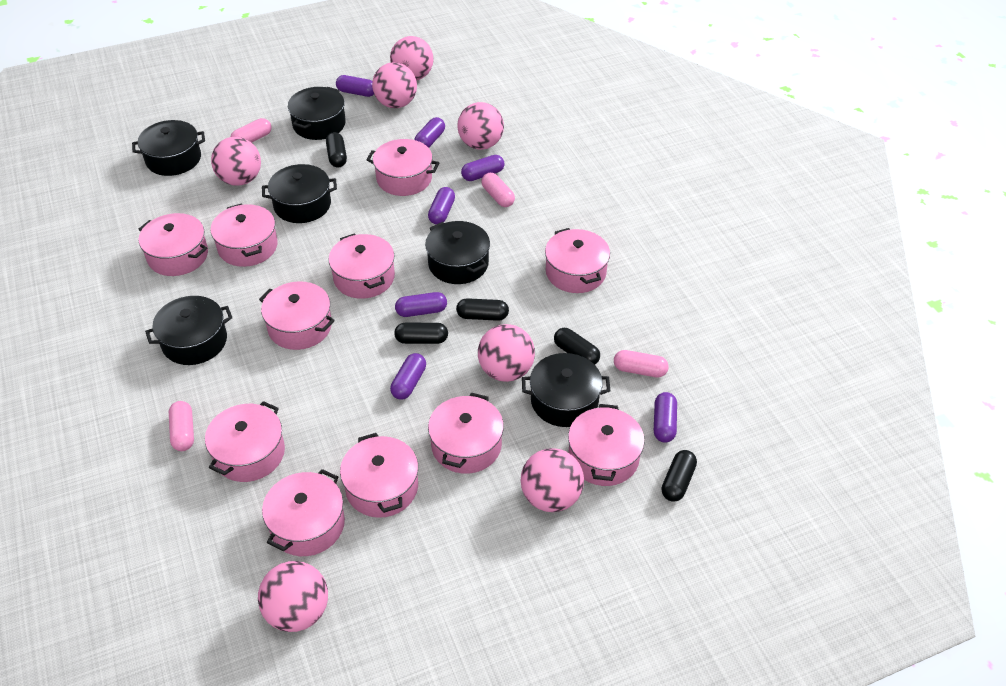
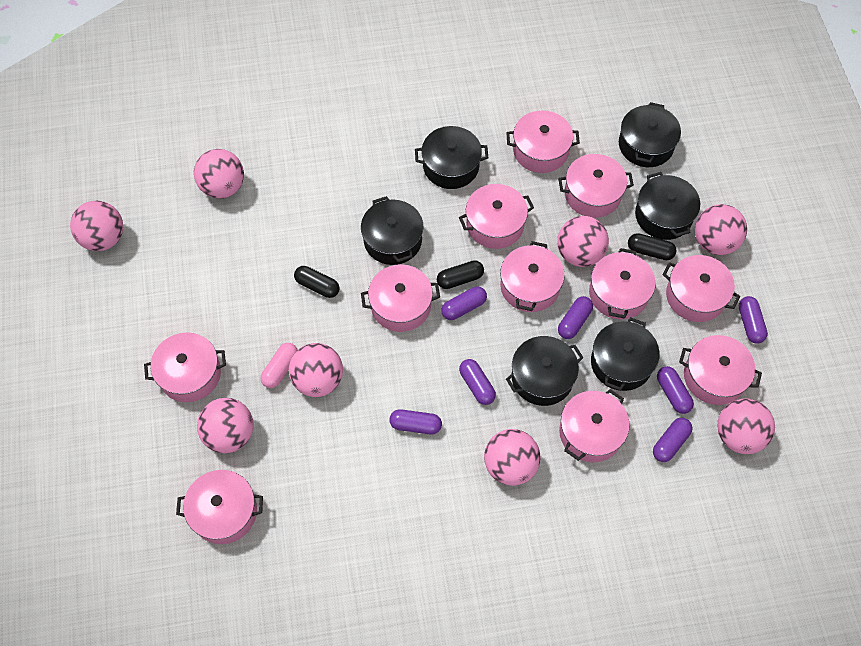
black capsule: [326,132,347,167] [394,323,448,344] [456,298,509,321] [554,328,600,365] [662,450,697,502] = 5 -> [294,266,339,298] [437,260,484,289] [628,233,677,260] = 3
pink ball: [211,137,261,186] [258,561,328,632] [372,62,417,108] [390,36,433,80] [458,102,504,150] [478,324,535,382] [521,448,584,512] = 7 -> [70,201,123,251] [194,149,244,198] [197,398,254,453] [289,343,343,397] [484,429,541,486] [557,216,609,267] [695,204,747,255] [717,398,775,454] = 8
pink capsule: [169,401,194,451] [231,118,272,143] [481,173,515,207] [614,350,669,377] = 4 -> [261,343,297,388] = 1

